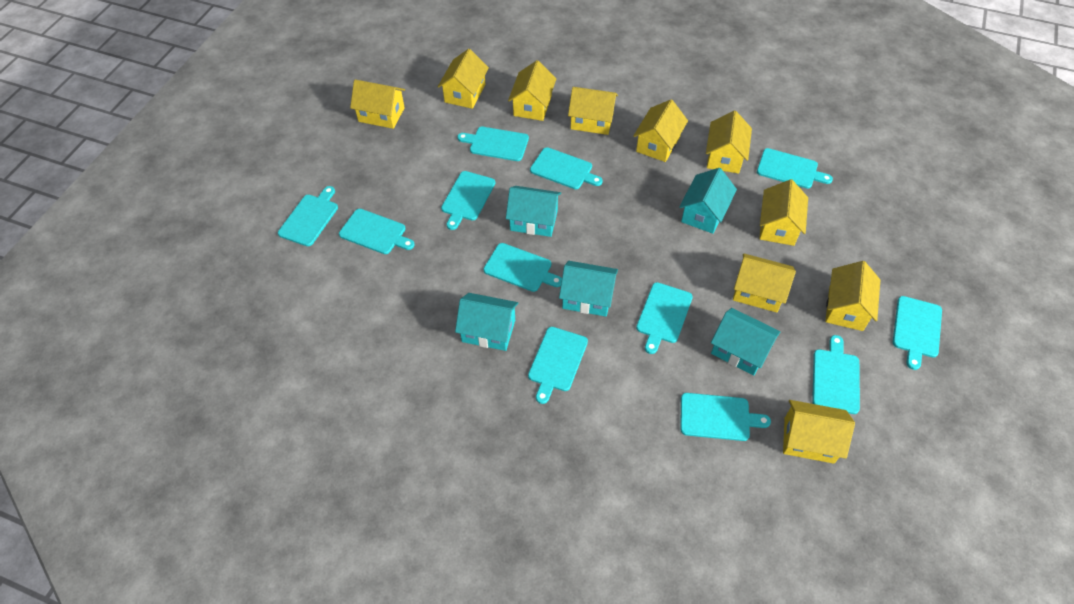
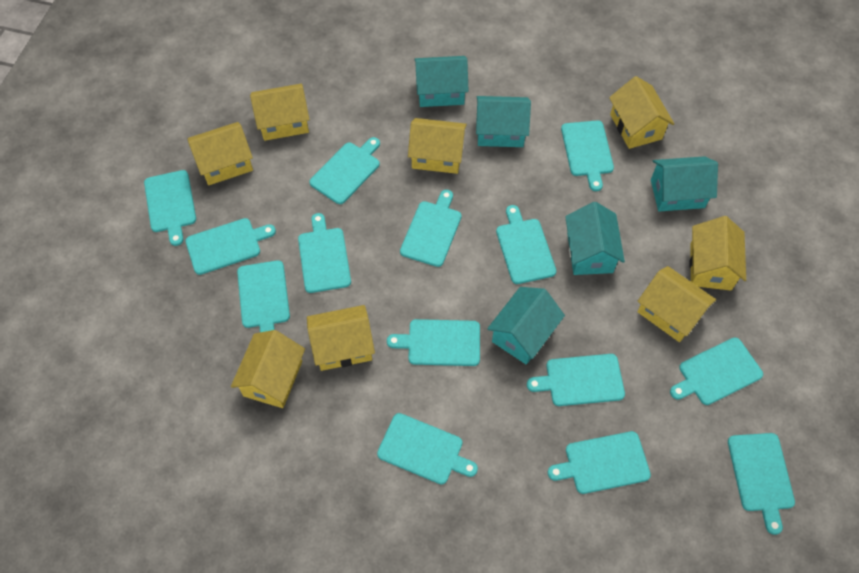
turquoise cutting board: [278,186,338,246] [339,209,415,254] [441,171,495,230] [457,127,529,161] [483,243,562,292] [528,327,588,404] [530,147,603,189] [636,282,693,354] [680,393,771,441] [757,148,833,189] [812,335,860,414] [893,296,942,370] = 12 -> [144,170,196,246] [185,218,276,275] [237,260,290,332] [298,213,351,293] [309,137,380,204] [377,413,478,484] [387,319,480,366] [400,190,462,267] [496,205,556,284] [527,354,625,406] [548,431,651,494] [561,120,614,191] [670,337,763,405] [728,433,795,535] = 14
yellow house: [350,79,405,129] [438,49,489,109] [508,60,556,121] [568,87,618,135] [633,100,688,162] [706,110,752,173] [733,253,796,313] [759,179,808,246] [783,400,855,464] [825,261,880,331] = 10 -> [188,122,253,185] [231,330,305,408] [250,84,310,141] [307,305,375,371] [408,118,467,174] [609,76,674,149] [637,266,716,342] [690,216,746,291] = 8

